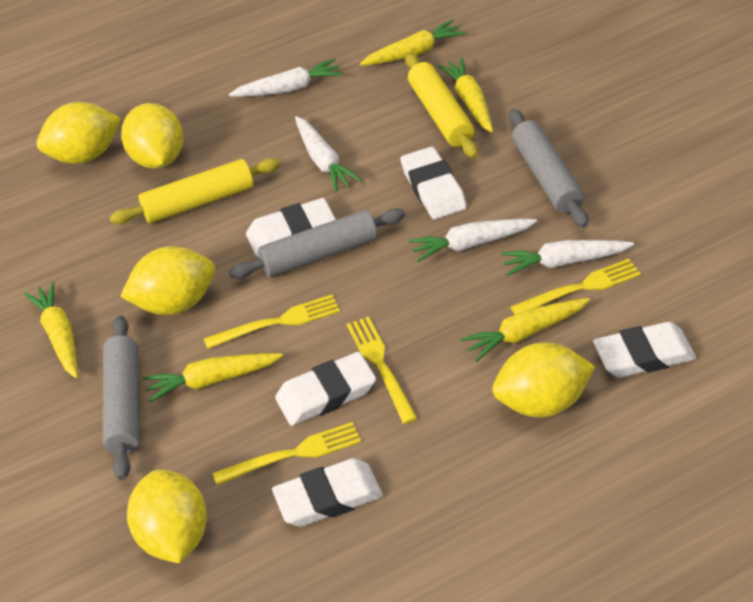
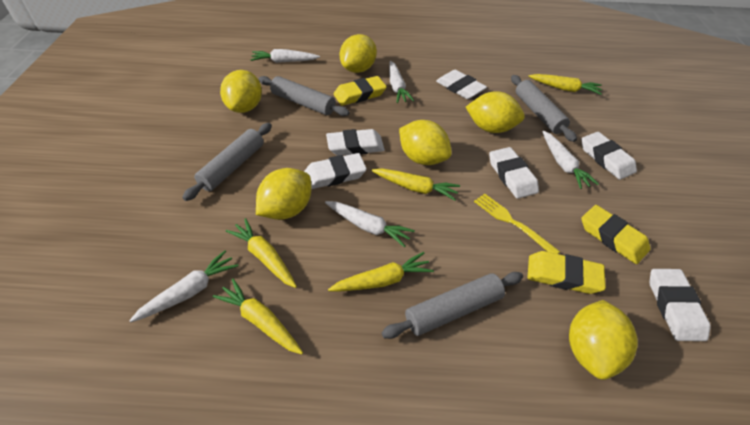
grey rolling pin: [103,315,140,480] [229,209,405,279] [509,109,588,228] = 3 -> [182,123,272,201] [259,76,350,116] [382,272,523,339] [511,75,577,142] = 4
white carrot: [229,59,343,97] [295,116,362,192] [408,218,537,262] [500,240,634,276] = 4 -> [129,250,238,323] [250,49,320,63] [325,201,415,247] [389,61,414,103] [542,131,599,189] = 5
white eraser: [246,198,336,257] [272,458,383,527] [275,352,376,426] [400,147,467,219] [593,322,696,378] = 5 -> [304,153,367,189] [326,129,385,156] [436,70,487,99] [489,147,539,199] [581,132,637,180] [649,269,711,341] = 6
yellow eraser: none = 0 -> [334,76,387,106] [527,251,606,294] [581,205,650,264] = 3
yellow fork: [204,295,340,349] [213,422,361,485] [347,316,418,424] [510,259,641,315] = 4 -> [474,193,560,254] = 1
yellow lemon: [37,102,121,164] [120,246,215,315] [121,103,183,169] [127,469,207,563] [492,342,595,417] = 5 -> [220,70,262,113] [256,168,311,220] [339,34,377,73] [399,120,452,165] [466,91,525,133] [569,300,638,380] = 6
yellow rolling pin: [109,158,281,224] [405,53,478,158] = 2 -> none = 0

